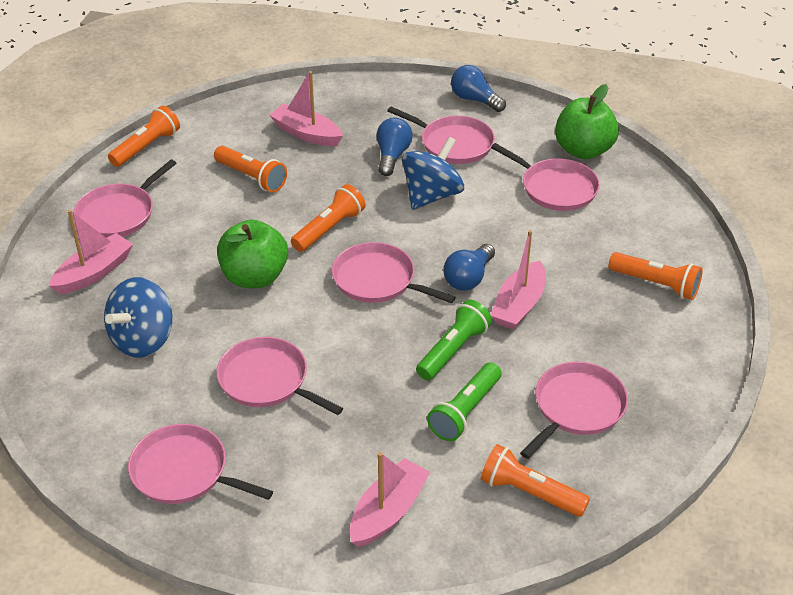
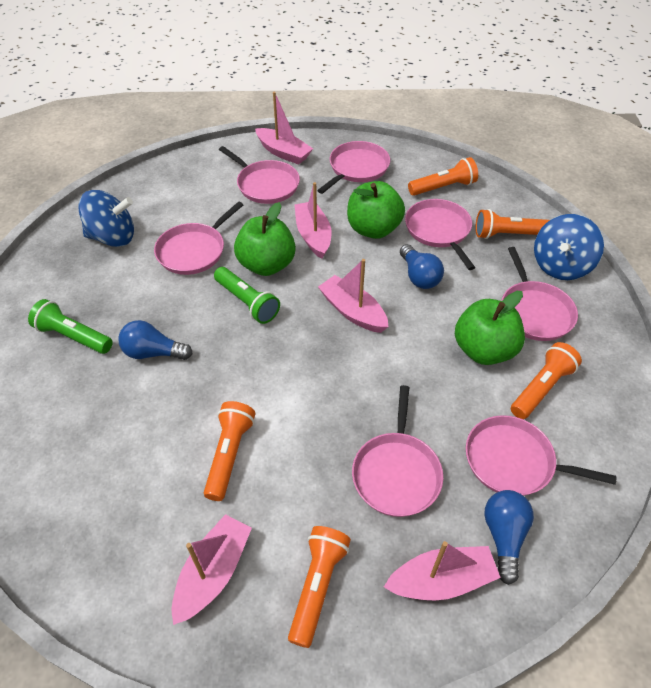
green apple: [217,220,288,288] [555,84,619,159] = 2 -> [234,202,296,276] [347,181,405,239] [455,291,525,365] = 3
pink boat: [49,210,133,295] [270,71,343,146] [350,452,430,547] [491,230,545,330] = 4 -> [172,514,252,625] [255,92,313,165] [294,182,331,259] [318,259,389,333] [384,541,501,600] = 5

